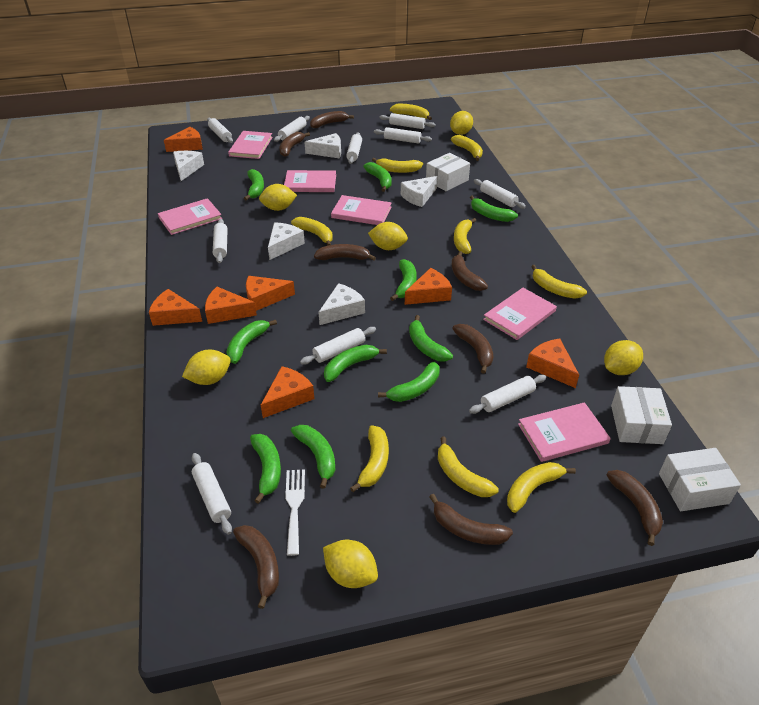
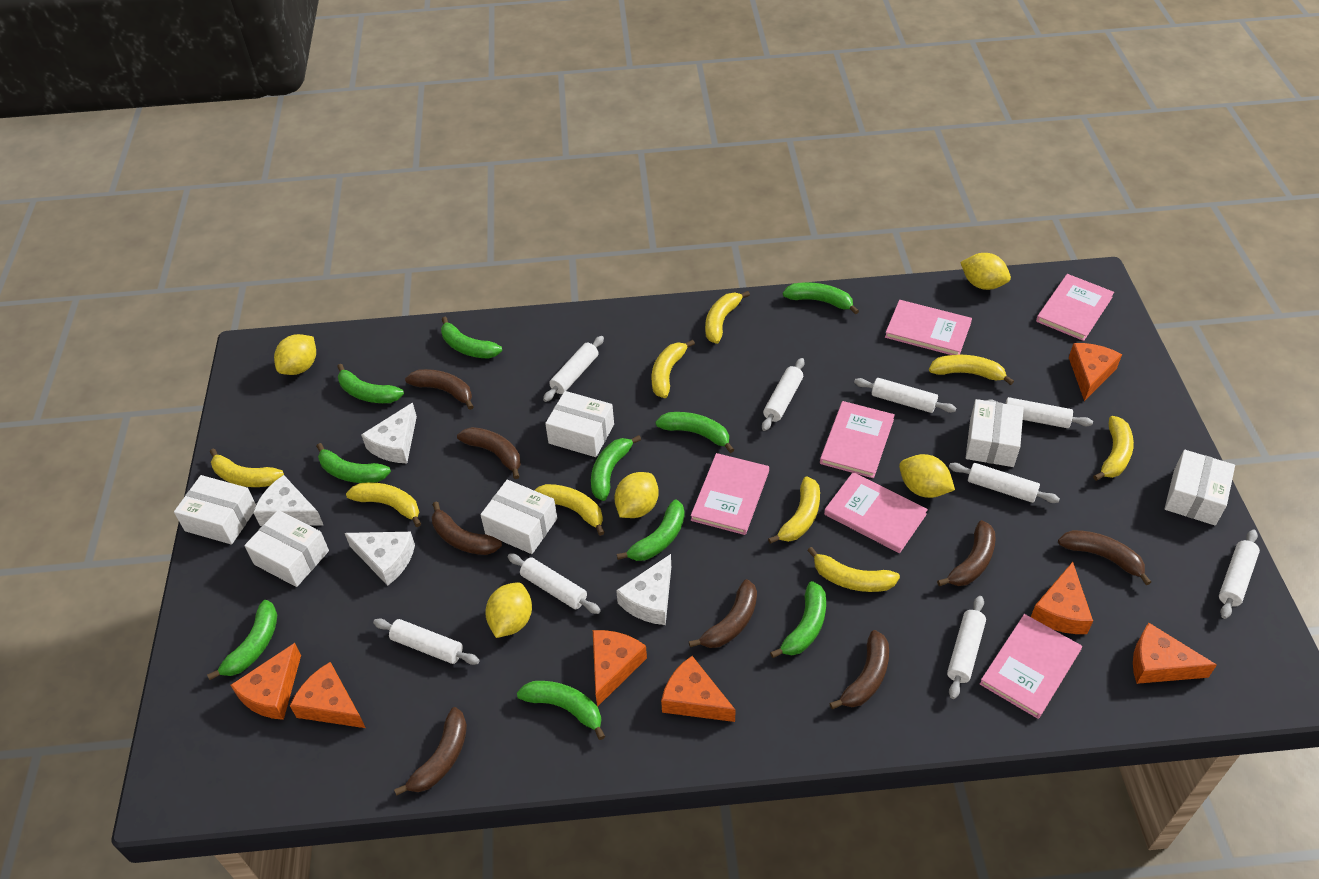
white box: [426,153,470,191] [611,386,672,444] [659,448,741,511] = 3 -> [174,475,256,545] [244,510,329,587] [480,480,557,554] [545,391,614,457] [966,399,1024,467] [1165,450,1235,525] = 6
white cheese: [173,151,204,181] [268,222,305,260] [304,133,341,158] [318,283,365,325] [401,176,438,207] = 5 -> [253,475,323,526] [345,532,415,586] [361,403,417,463] [616,554,671,625] = 4
white fork: [285,469,305,556] = 1 -> none = 0
white rolling pin: [192,453,232,535] [207,118,233,143] [213,219,228,263] [274,116,310,142] [300,327,376,364] [346,132,362,164] [374,127,432,144] [379,113,436,129] [469,375,546,414] [474,179,526,209] = 10 -> [373,618,480,665] [508,554,601,614] [543,336,604,402] [762,358,805,431] [854,378,956,413] [947,596,986,699] [949,462,1060,503] [985,397,1093,428] [1219,529,1260,619] = 9
yellow lemon: [182,350,231,385] [259,184,297,211] [323,540,378,588] [368,222,408,250] [450,111,473,135] [604,340,643,375] = 6 -> [274,334,316,375] [485,582,532,638] [614,472,659,518] [899,454,955,498] [960,253,1011,290] = 5

